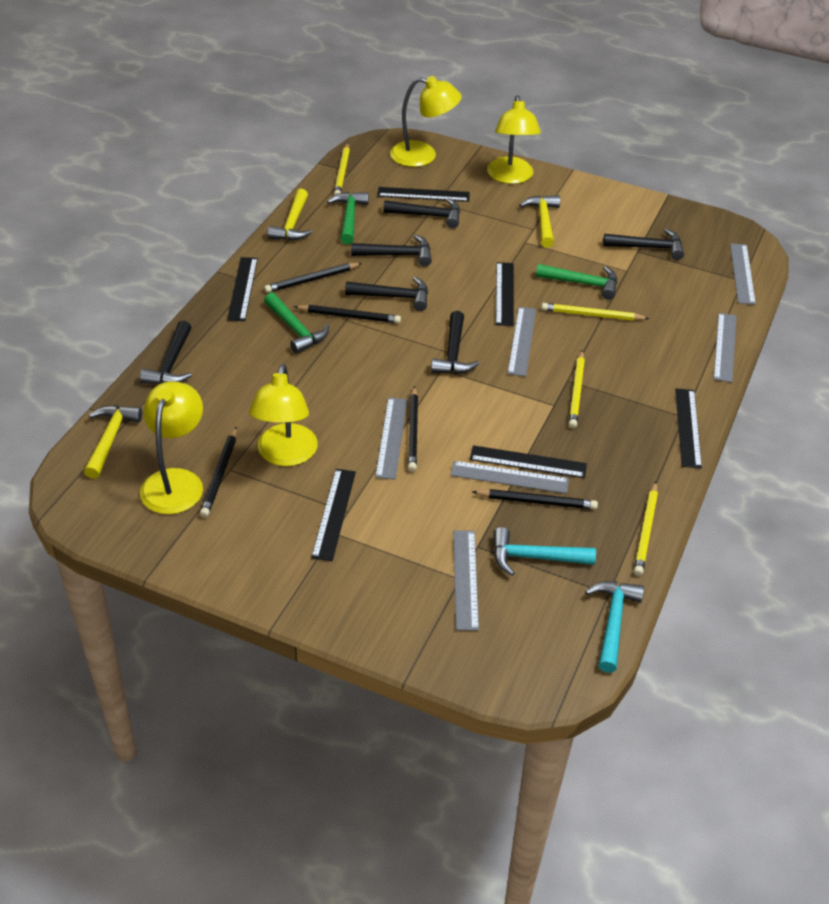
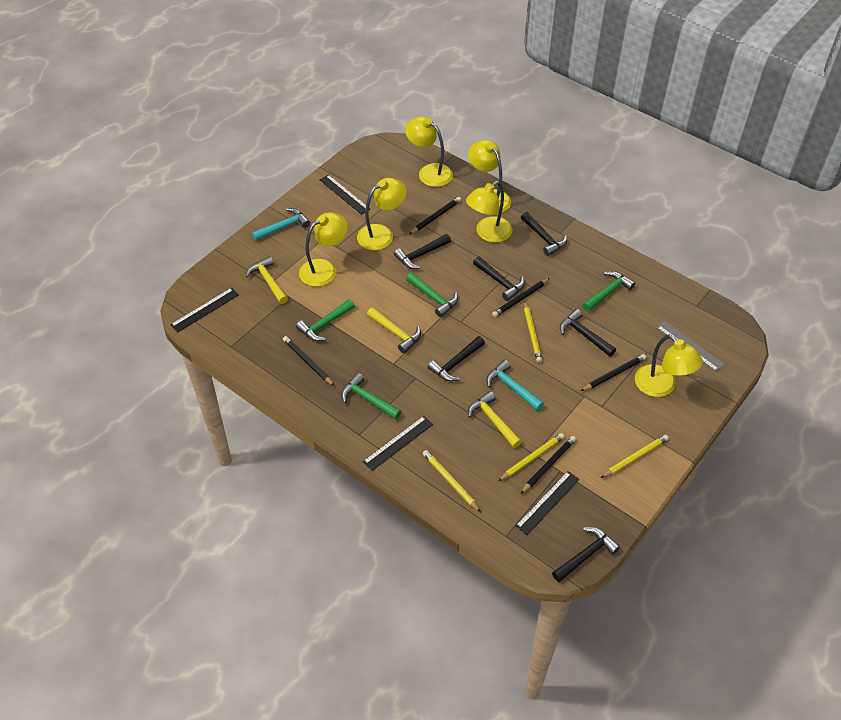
black ruler: [227,257,258,321] [311,469,356,561] [377,187,470,202] [470,445,587,478] [496,262,514,326] [675,389,702,468] = 6 -> [171,288,239,332] [320,175,370,215] [363,416,433,471] [516,471,579,535] = 4
green hammer: [264,292,329,354] [327,192,369,244] [536,264,617,300] = 3 -> [296,299,355,341] [341,373,402,420] [406,272,458,317] [583,271,635,312] = 4
grey ruler: [375,398,407,480] [450,461,569,494] [453,530,479,631] [507,307,536,376] [713,313,737,382] [730,243,756,305] = 6 -> [656,321,725,372] = 1
yellow lamp: [140,381,203,514] [249,364,318,466] [390,76,462,167] [487,95,541,184] = 4 -> [299,212,348,287] [357,178,407,250] [405,116,453,187] [466,181,512,243] [468,140,511,212] [635,335,703,397] = 6

